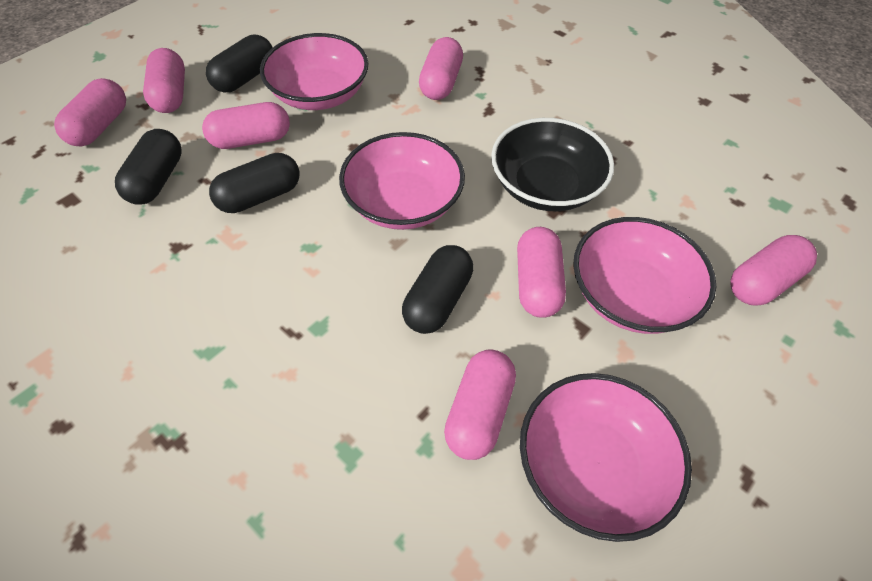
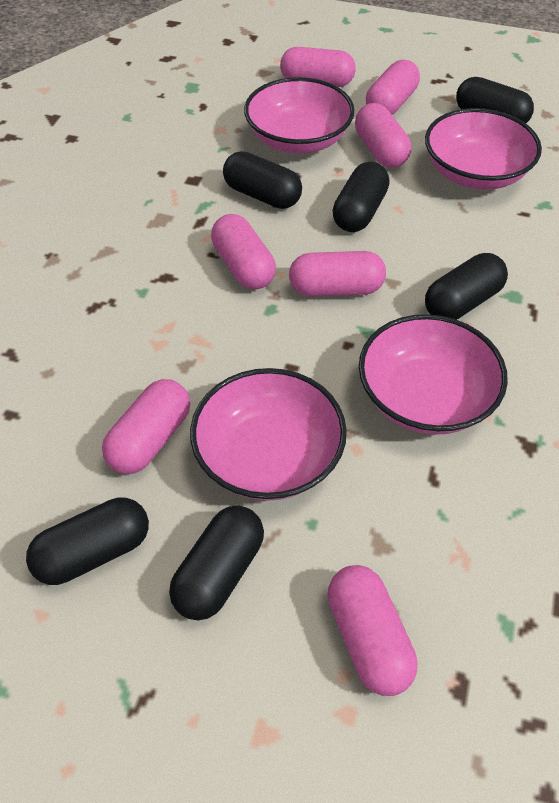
black bowl: [491,118,614,211] = 1 -> none = 0
black capsule: [115,129,182,205] [206,35,273,92] [209,153,299,213] [402,245,473,334] = 4 -> [26,497,149,585] [169,505,264,620] [223,151,302,209] [333,161,390,232] [425,253,508,320] [456,77,534,123] = 6

